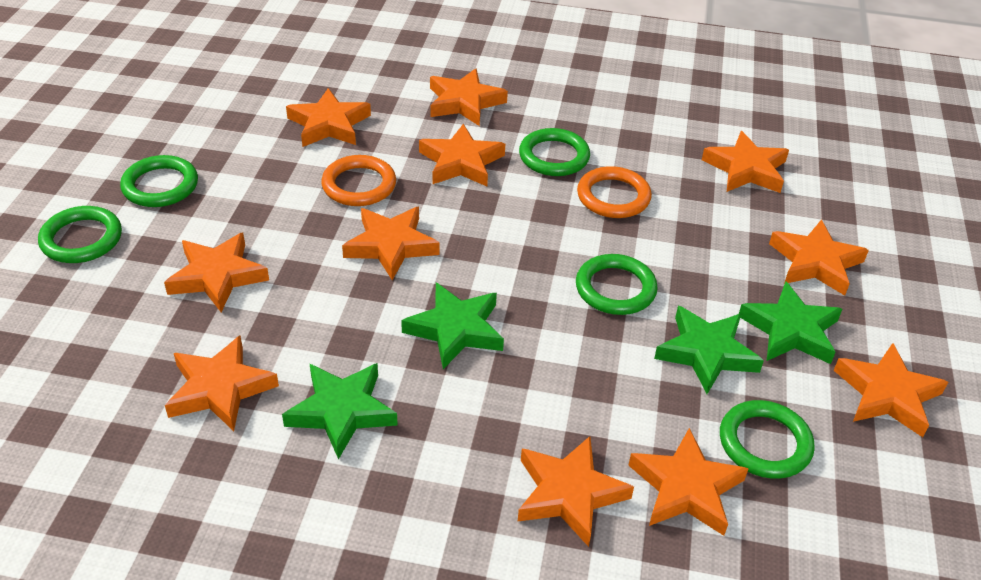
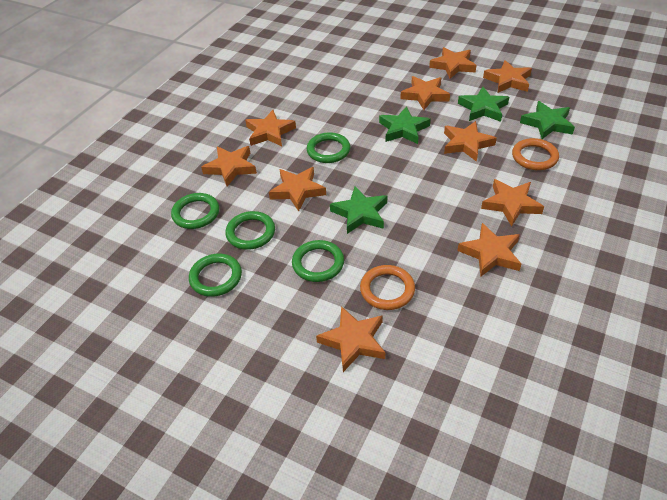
orange star: [164,232,269,312] [165,336,279,431] [286,88,371,147] [342,207,440,280] [419,124,505,186] [430,68,508,126] [517,436,634,547] [628,428,749,536] [702,131,789,193] [769,220,869,296] [834,343,948,437] = 11 -> [201,146,257,186] [245,110,296,146] [269,167,326,212] [316,306,385,372] [400,76,450,110] [429,47,477,79] [444,121,497,162] [457,223,521,276] [481,179,544,226] [483,60,532,93] = 10

